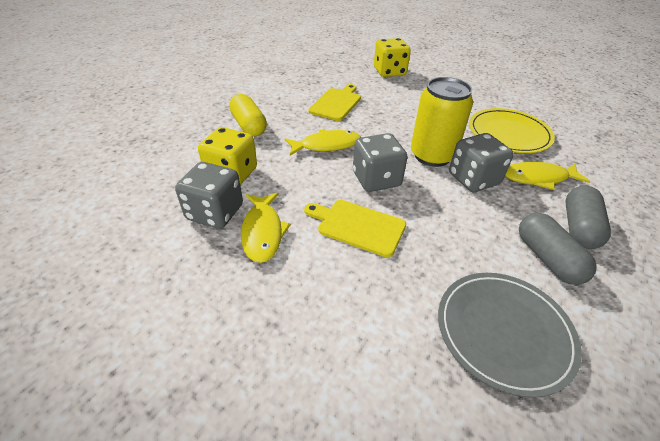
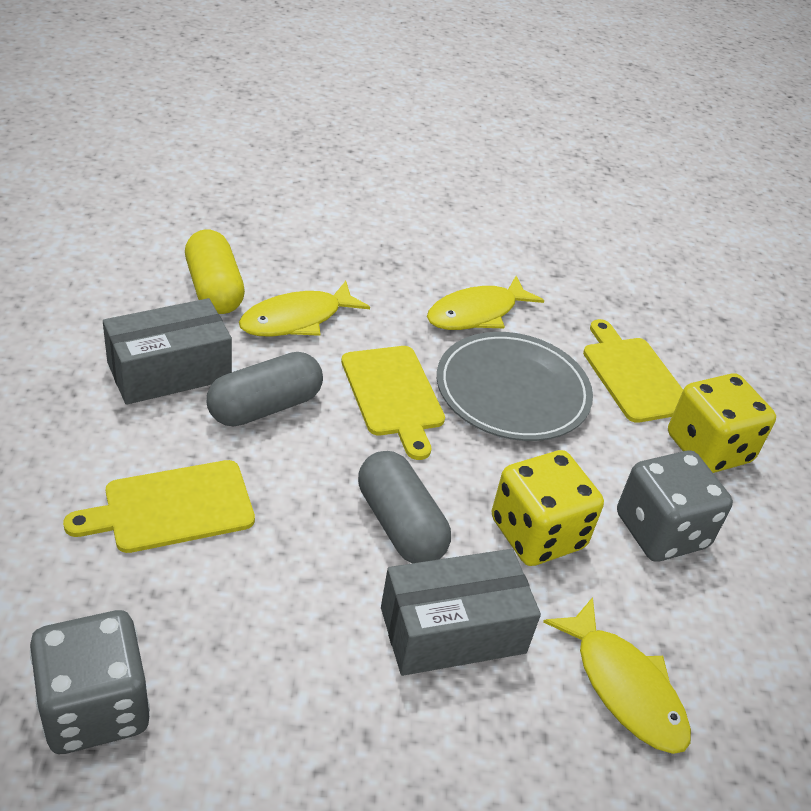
grey box: none = 0 -> [103,298,232,405] [381,549,541,676] = 2
grey dice: [175,162,243,229] [353,133,408,192] [449,133,514,192] = 3 -> [30,610,150,754] [617,451,733,562] = 2
yellow can: [411,77,473,167] = 1 -> none = 0
yellow cutting board: [304,200,406,257] [308,84,361,121] = 2 -> [63,460,255,553] [341,346,445,460] [583,319,683,423] = 3
yellow plate: [469,108,555,153] = 1 -> none = 0

